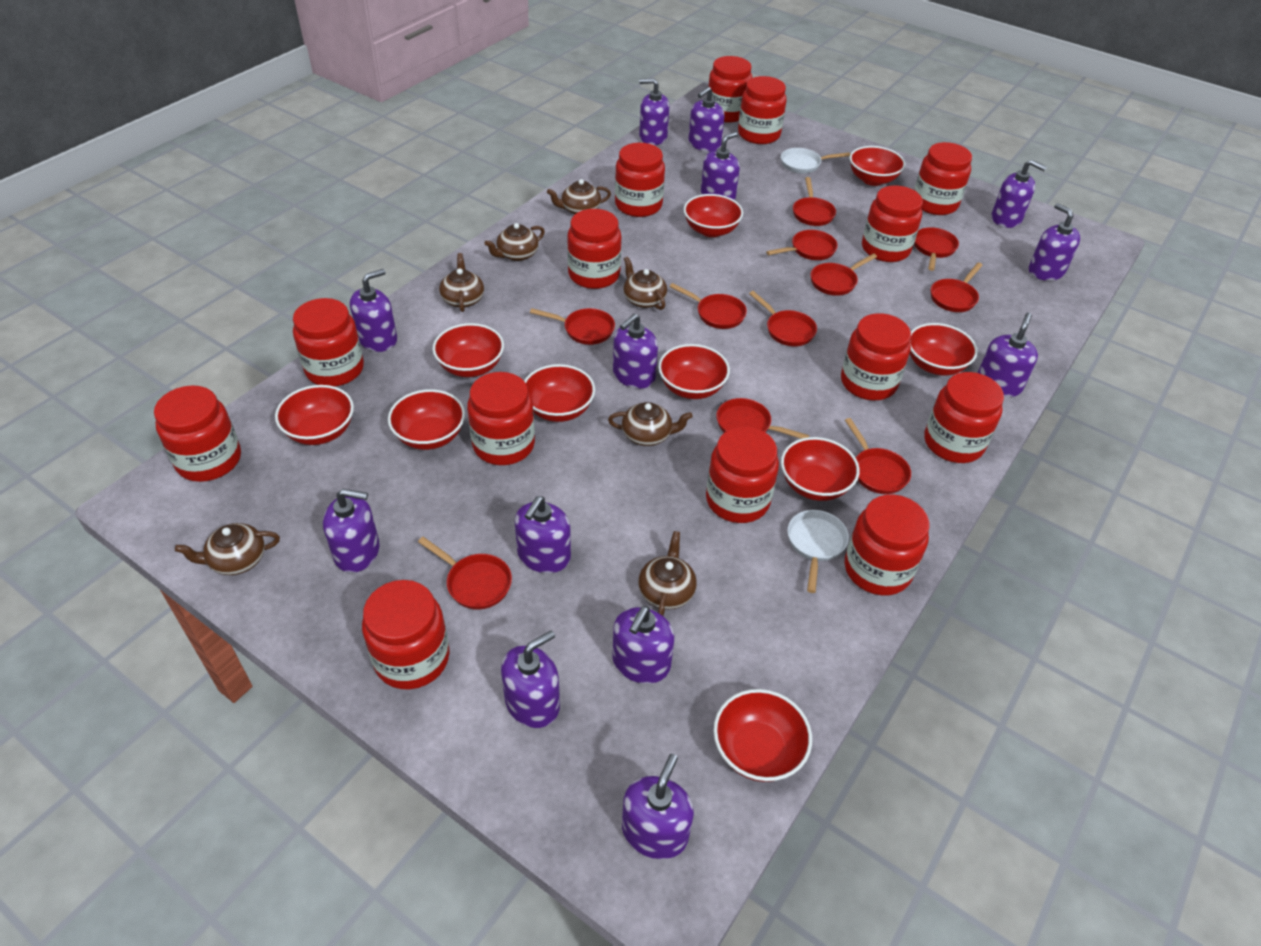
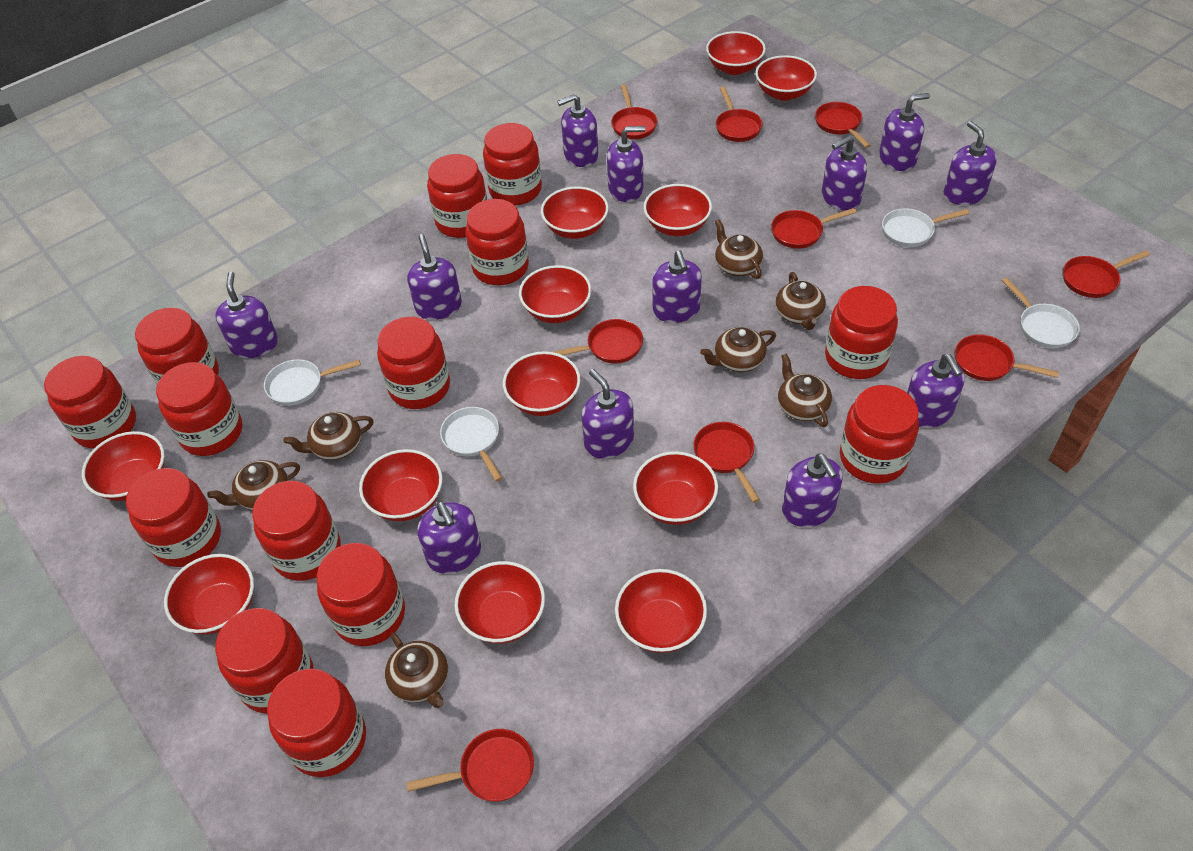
purple soap dispenser: [323,489,380,573] [350,269,397,352] [501,630,560,728] [515,496,571,573] [612,606,674,684] [613,314,658,389] [622,754,694,859] [639,78,669,145] [688,86,724,152] [701,132,740,200] [978,313,1038,397] [991,160,1047,228] [1029,203,1080,281] = 13 -> [215,272,278,358] [407,234,462,320] [418,501,481,574] [557,94,598,167] [582,369,634,459] [607,126,645,202] [652,251,702,323] [782,453,843,527] [822,136,867,211] [879,93,930,171] [907,354,965,428] [944,121,997,205] = 12
red bowl: [275,385,354,445] [388,389,465,450] [432,323,504,377] [524,364,595,422] [658,344,730,399] [683,194,743,237] [713,689,812,782] [781,437,860,501] [849,146,906,186] [910,323,978,375] = 10 -> [82,431,165,501] [164,554,254,635] [359,449,442,521] [455,561,545,644] [503,351,580,416] [519,265,591,323] [541,186,609,239] [615,569,707,653] [633,451,718,525] [644,184,712,236] [706,31,766,75] [755,55,817,101] = 12
red pan: [418,537,512,610] [530,308,615,345] [670,283,747,329] [716,398,809,439] [749,291,817,346] [766,230,838,260] [793,177,836,226] [810,253,877,296] [845,418,911,494] [914,227,959,271] [931,262,983,312] = 11 -> [406,729,534,802] [554,319,643,364] [611,84,657,140] [693,422,760,503] [716,87,763,142] [771,208,857,249] [815,102,871,148] [955,334,1059,381] [1063,250,1150,298] = 9
white pan: [781,148,850,174] [787,510,849,593] = 2 -> [264,359,361,406] [440,407,502,482] [882,208,970,247] [1001,277,1080,348] = 4

